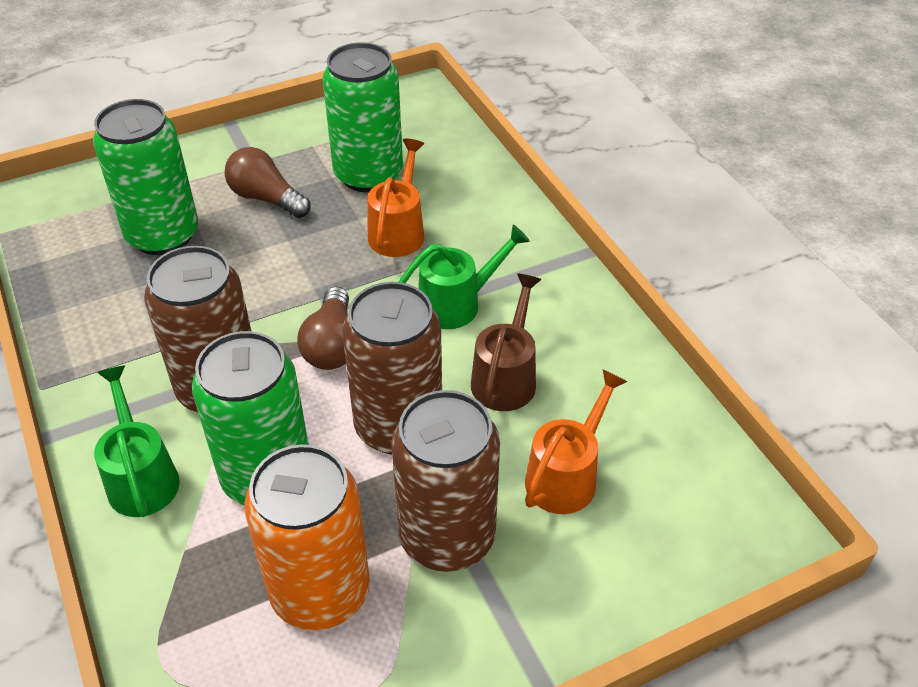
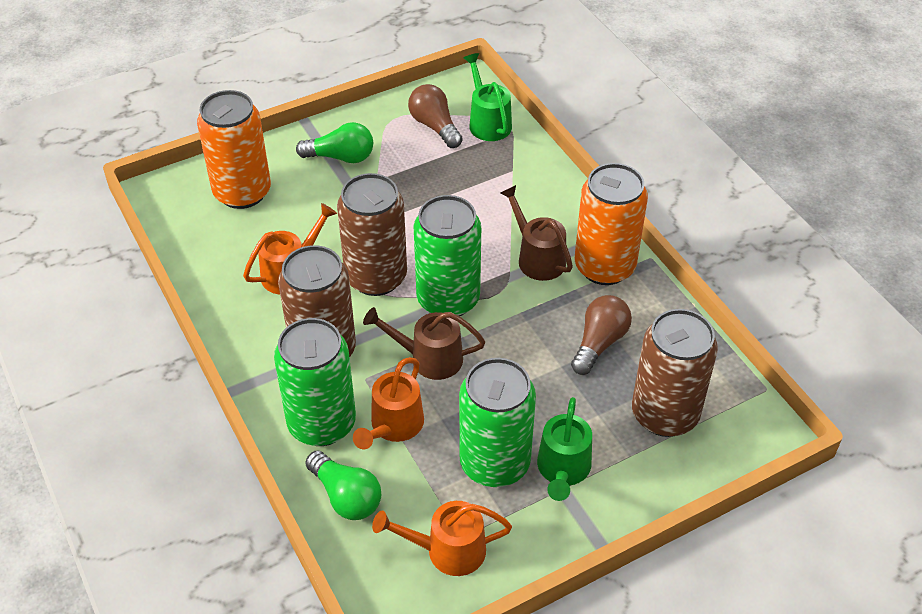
brown watering can: [471,274,542,411] = 1 -> [363,307,485,380] [500,185,573,281] = 2
green light bulb: none = 0 -> [296,122,373,163] [305,450,381,520] = 2
orange can: [244,444,370,630] = 1 -> [197,90,271,209] [574,163,648,285] = 2
orange watering can: [368,139,425,257] [525,369,628,514] = 2 -> [243,203,337,294] [353,357,424,449] [372,501,512,576] = 3

